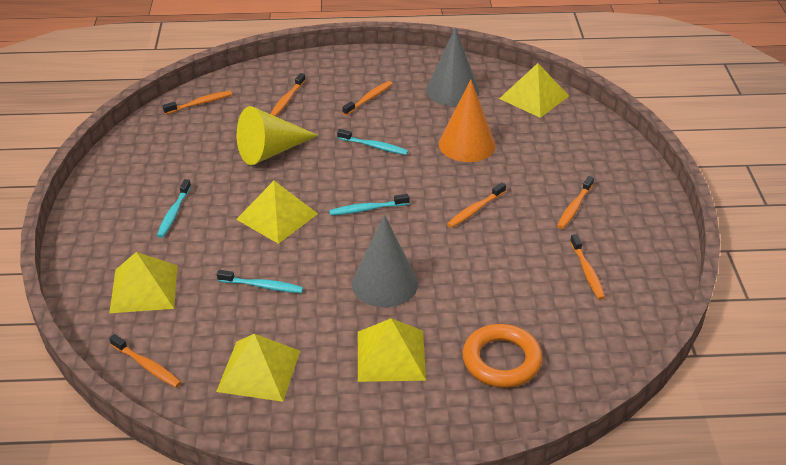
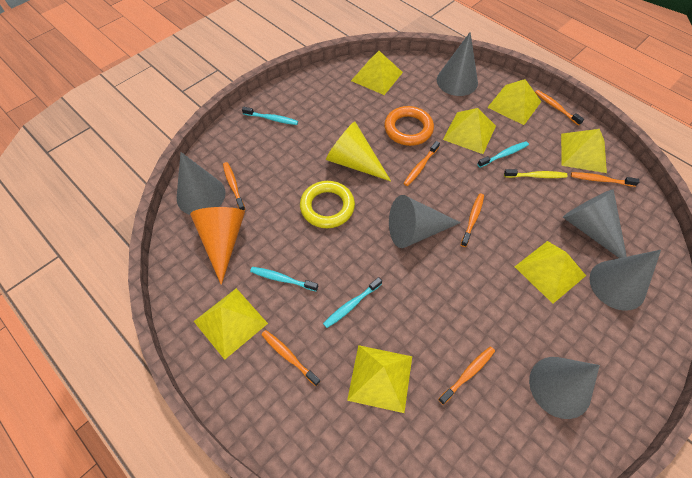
grey cone: [352,215,418,307] [426,27,479,106] = 2 -> [177,152,226,215] [389,195,461,248] [437,32,478,96] [529,357,600,419] [563,189,627,258] [589,250,661,311] = 6
yellow pyramid: [109,252,177,313] [216,334,300,402] [236,181,318,244] [358,318,426,382] [499,63,569,118] = 5 -> [194,288,268,360] [347,345,412,413] [351,51,403,95] [443,108,496,154] [487,79,542,125] [515,241,586,304] [561,129,607,173] = 7
yellow ring: none = 0 -> [300,181,355,228] = 1
yellow toothbrush: none = 0 -> [504,169,568,178] = 1

